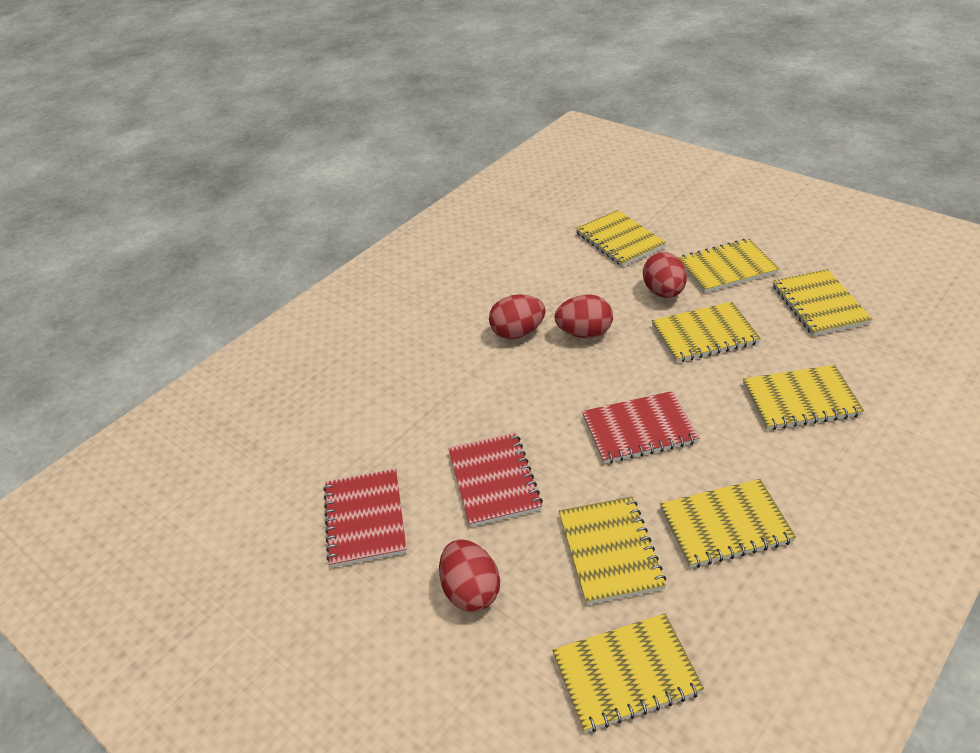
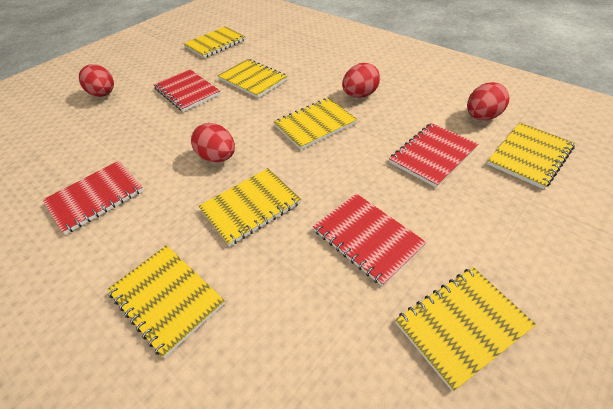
red notebook: [323,469,407,568] [448,432,543,527] [582,391,700,464] = 3 -> [43,161,143,235] [153,69,220,112] [313,193,427,286] [389,123,478,188] = 4
yellow notebook: [552,614,705,733] [559,496,666,605] [575,210,666,267] [652,302,761,363] [660,479,796,568] [678,239,779,293] [743,365,864,430] [773,269,873,336] = 8 -> [107,245,225,358] [183,27,246,58] [199,168,301,246] [218,59,288,98] [274,98,357,150] [395,267,536,392] [487,123,575,189] = 7

